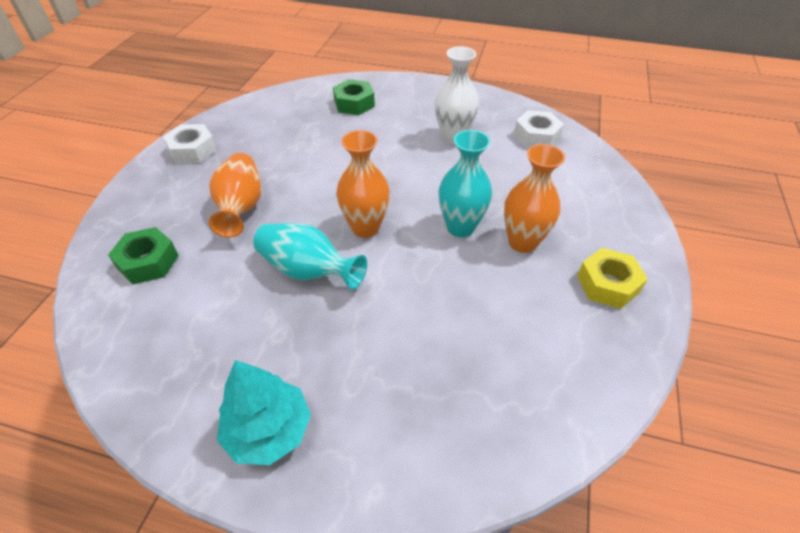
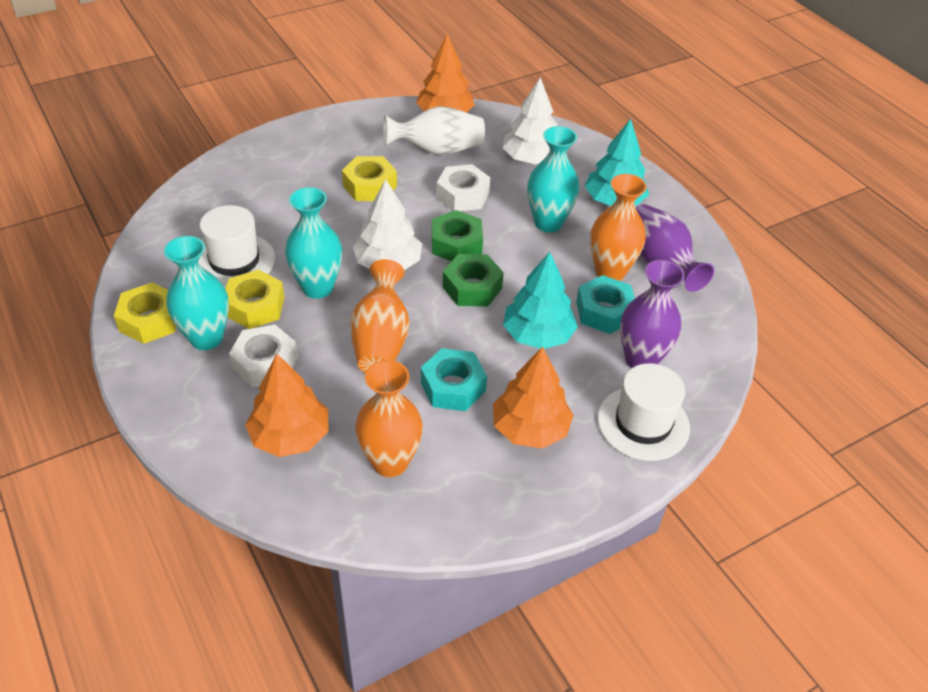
orange tree: none = 0 -> [245,353,328,457] [416,34,475,113] [493,347,574,448] = 3
purple vase: none = 0 -> [620,260,685,368] [635,204,714,292] = 2
turquoise nut: none = 0 -> [421,348,487,411] [576,275,635,334] = 2
turquoise tree: [217,360,311,465] = 1 -> [503,252,578,349] [585,119,649,206] = 2
turquoise vase: [253,223,367,290] [438,130,492,237] = 2 -> [164,236,229,350] [285,187,342,299] [527,126,580,232] = 3
white hat: none = 0 -> [198,205,275,289] [598,363,690,461] = 2
white tree: none = 0 -> [353,179,422,270] [502,77,558,164] = 2
yellow nut: [577,248,648,309] = 1 -> [114,283,176,344] [225,270,285,329] [342,156,397,201] = 3

